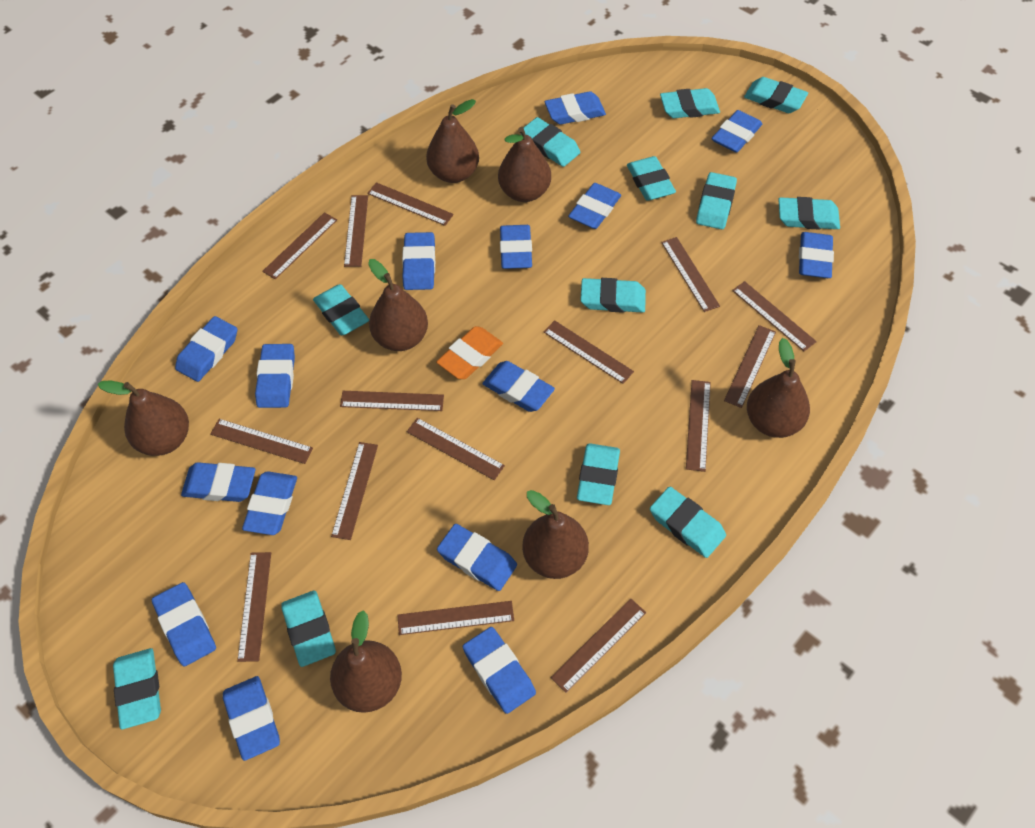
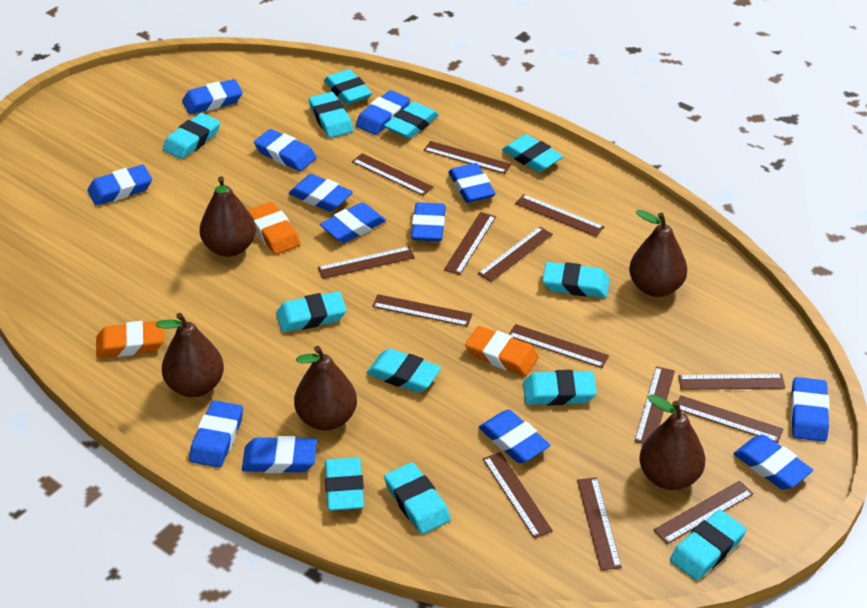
blue eraser: [152,582,216,667] [175,316,237,382] [181,462,255,502] [223,676,280,761] [242,472,297,535] [255,344,295,408] [402,232,435,290] [437,524,517,591] [463,627,536,714] [482,361,555,412] [500,225,532,269] [545,91,606,125] [568,183,621,229] [712,110,762,153] [799,232,834,278] = 15 -> [87,165,152,205] [182,79,243,114] [189,400,243,468] [242,436,317,473] [254,129,317,171] [289,174,353,212] [320,202,386,243] [356,90,410,135] [411,202,446,241] [448,163,496,203] [479,410,550,463] [734,435,813,490] [791,377,830,442] = 13
brown pear: [98,380,189,456] [330,610,402,713] [368,259,428,351] [426,99,479,183] [498,127,551,202] [522,490,589,579] [747,338,810,438] = 7 -> [155,313,224,397] [200,176,256,257] [294,346,357,431] [629,210,687,297] [639,394,705,490] = 5
brown ruler: [210,419,313,464] [237,552,271,662] [262,212,337,279] [331,442,378,540] [340,391,444,411] [344,195,368,267] [367,182,454,226] [398,601,514,635] [407,418,505,480] [544,320,634,384] [551,599,646,693] [661,237,720,312] [686,380,711,472] [724,325,776,408] [732,281,817,351] = 15 -> [318,247,415,279] [352,153,433,196] [372,294,473,327] [424,141,511,174] [444,212,496,275] [478,226,553,282] [483,452,553,539] [509,324,609,368] [515,194,604,237] [577,477,622,570] [635,366,675,444] [654,480,753,544] [678,374,786,390] [678,395,783,443] = 14
orange eraser: [436,326,503,379] = 1 -> [96,321,164,358] [248,202,300,255] [465,326,539,376] = 3

